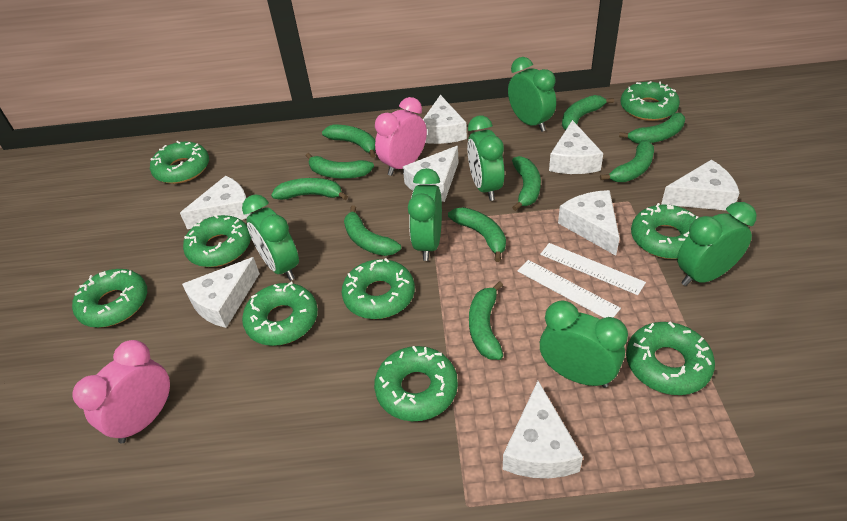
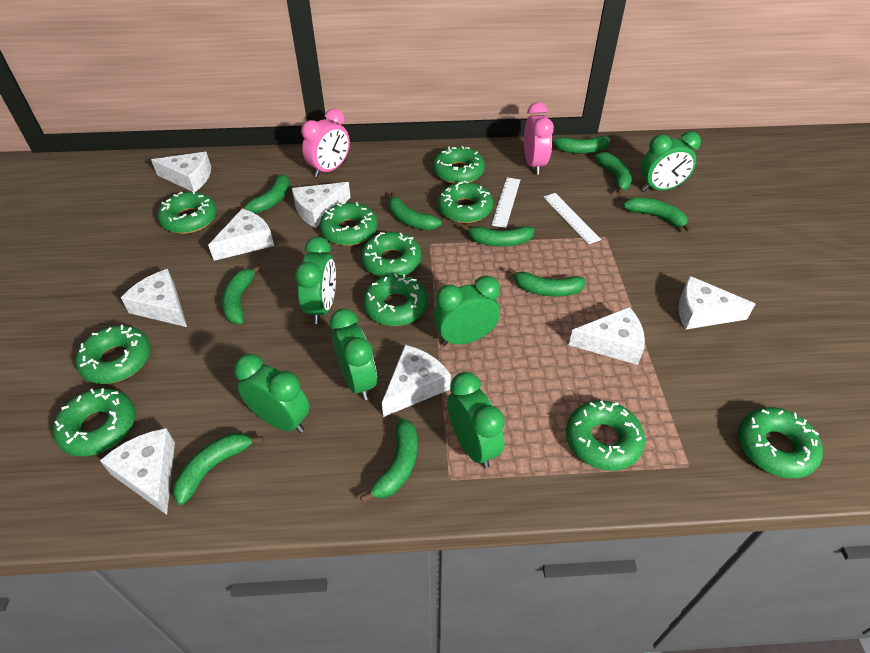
green donut: [72,269,147,328] [150,141,209,184] [183,215,251,267] [242,282,318,346] [342,258,415,319] [374,346,458,421] [621,81,680,121] [626,321,715,395] [631,203,698,259] = 9 -> [53,388,135,456] [75,325,150,384] [158,191,217,234] [320,202,378,246] [361,232,422,277] [363,273,428,326] [433,146,485,184] [438,181,493,223] [566,400,645,471] [738,407,823,478] = 10

